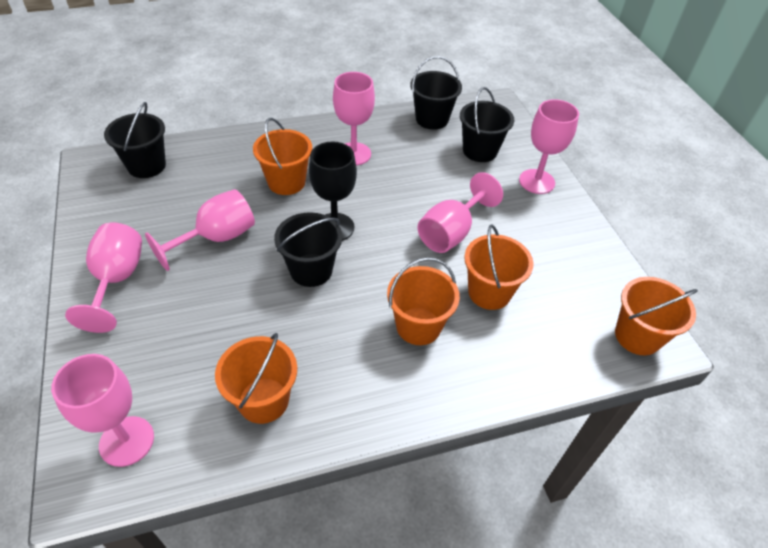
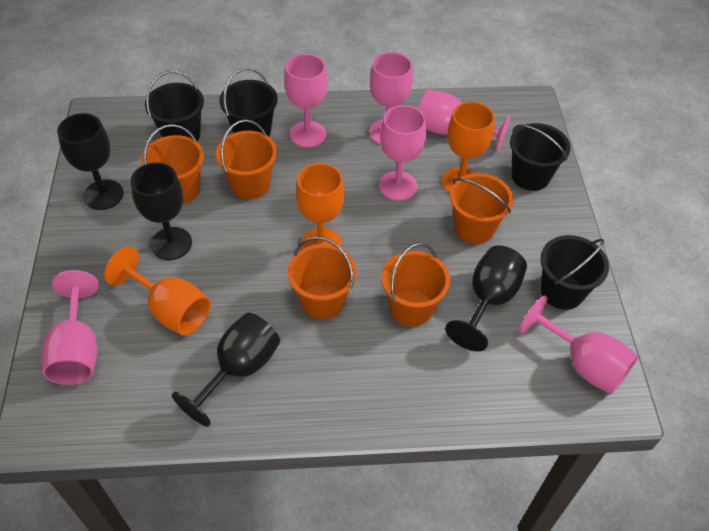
black goblet: [309,141,357,241] = 1 -> [57,113,124,210] [131,162,192,260] [172,313,280,426] [445,245,527,351] = 4
orange goblet: none = 0 -> [104,247,211,336] [296,163,345,249] [442,102,495,193] = 3

